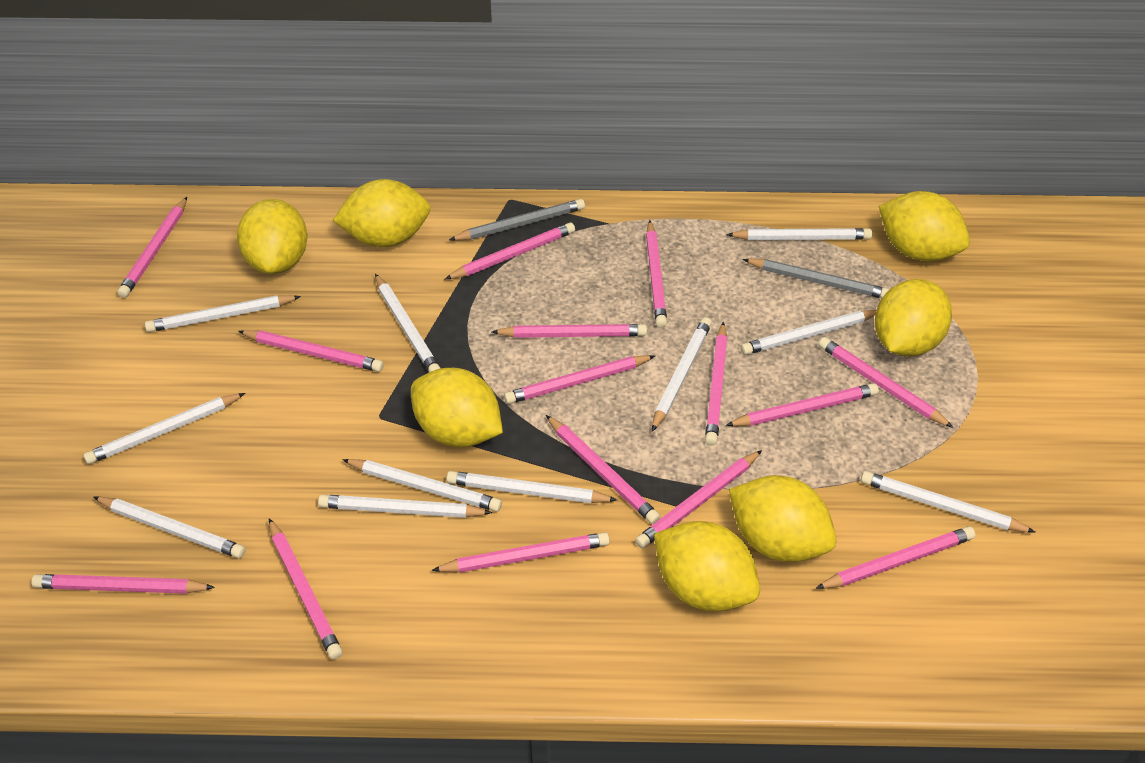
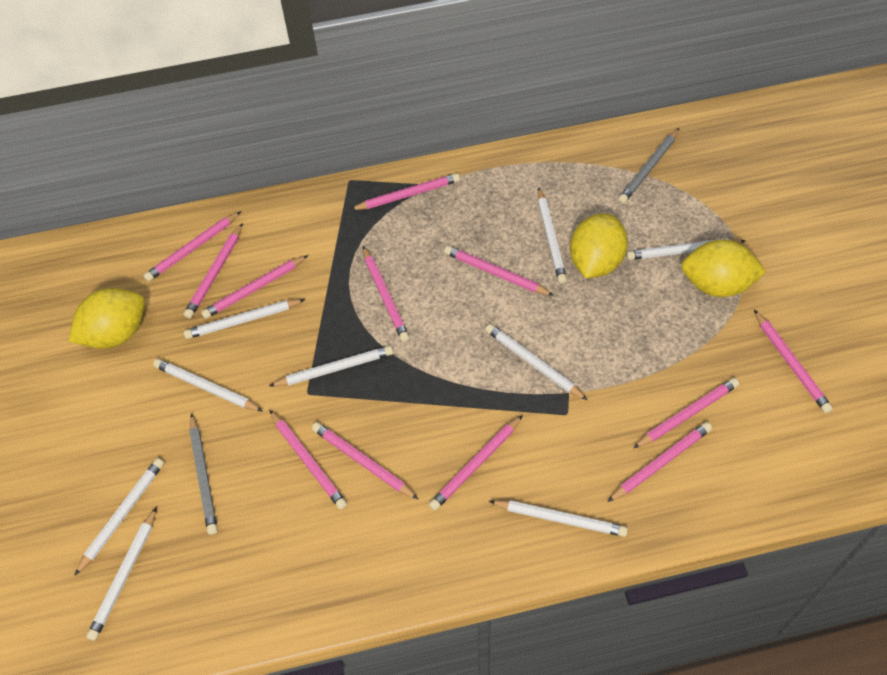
pink pencil: [32,574,215,594] [117,197,187,298] [238,330,384,372] [269,518,343,659] [432,532,610,573] [445,222,575,279] [492,324,647,338] [504,355,655,404] [546,415,660,524] [635,450,762,548] [646,220,667,328] [705,322,727,446] [726,383,879,426] [815,526,975,589] [819,337,954,428] = 15 -> [143,211,241,282] [184,223,243,319] [201,255,308,319] [269,410,347,510] [312,422,419,500] [350,173,460,210] [363,246,410,342] [429,415,523,511] [444,246,554,296] [608,422,712,502] [634,378,739,448] [754,310,833,413] = 12
white pencil: [84,393,245,464] [94,497,246,558] [145,295,301,332] [318,495,492,518] [342,459,502,512] [375,274,441,372] [446,471,617,503] [652,317,712,432] [726,228,872,240] [741,310,877,355] [861,471,1035,532] = 11 -> [74,458,164,576] [86,507,157,641] [153,359,263,411] [184,299,305,339] [269,346,393,386] [485,324,587,400] [489,500,628,537] [538,187,567,284] [626,238,746,260] = 9
yellow lemon: [237,199,308,274] [333,179,431,247] [411,368,503,447] [654,521,760,611] [729,475,837,562] [875,279,952,357] [879,191,970,261] = 7 -> [68,288,145,349] [570,213,628,278] [681,240,766,297] = 3

